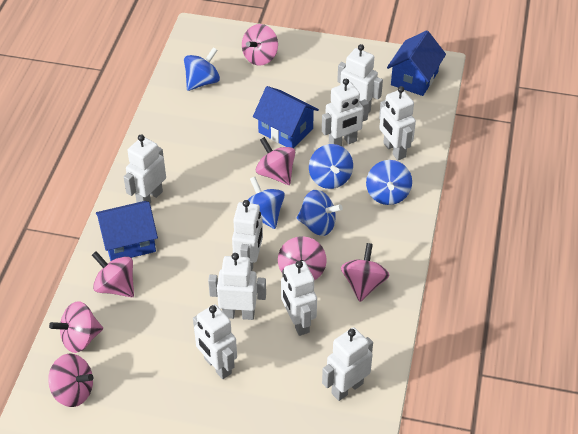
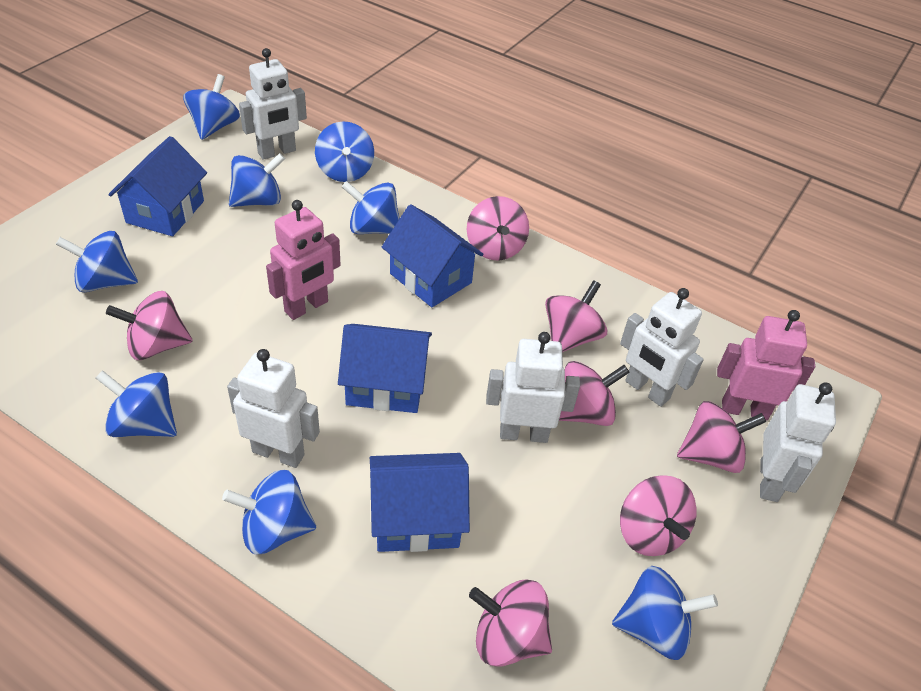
blue house: [96,201,158,261] [253,86,319,148] [387,30,446,96] = 3 -> [108,136,207,236] [338,324,432,413] [370,453,470,552] [382,204,483,307] = 4
blue spinning top: [184,47,220,91] [248,177,285,229] [297,190,343,236] [309,144,353,189] [366,160,412,205] = 5 -> [56,231,138,292] [96,370,177,437] [183,74,240,140] [222,470,316,555] [229,153,285,207] [315,121,374,182] [342,181,400,234] [612,566,718,660] = 8
pink robot: none = 0 -> [266,200,341,320] [717,310,815,421] = 2
white robot: [124,134,166,204] [193,304,237,379] [208,253,266,320] [232,200,263,271] [281,261,317,336] [322,79,369,146] [322,327,373,401] [337,44,383,114] [379,86,416,160] = 9 -> [227,349,320,468] [239,48,307,160] [486,332,580,443] [620,288,704,407] [760,382,836,502] = 5

